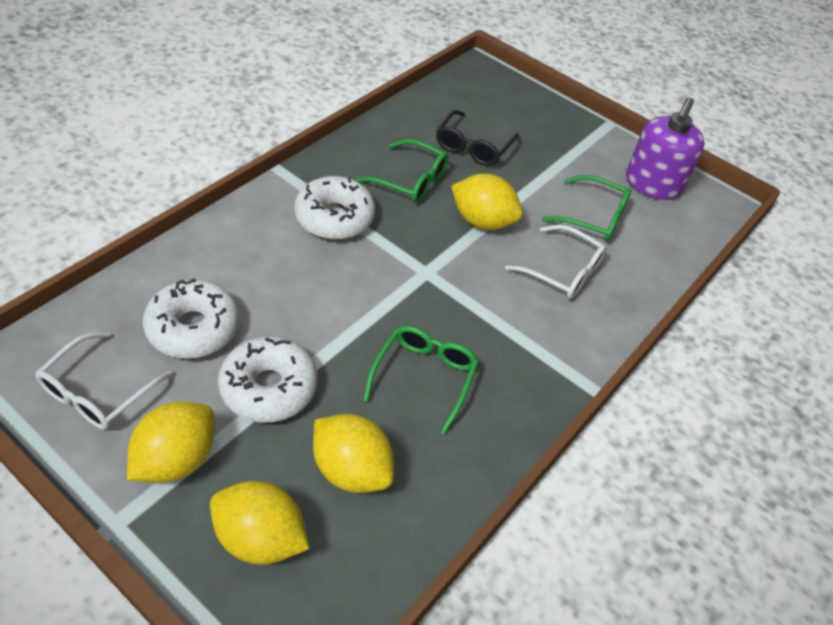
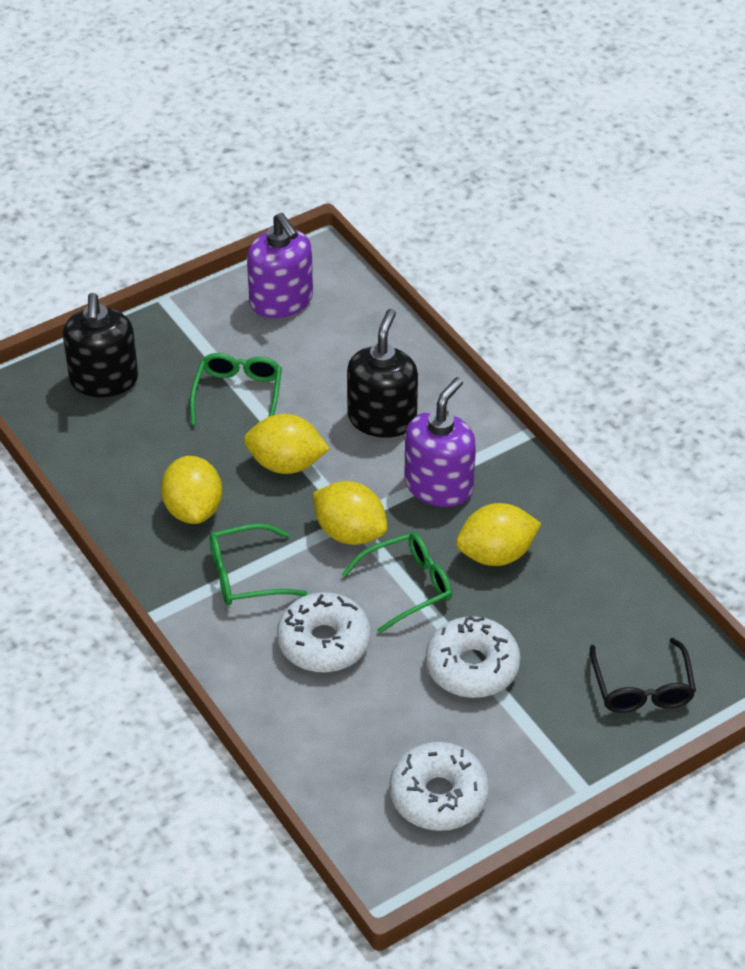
black soap dispenser: none = 0 -> [63,293,138,397] [347,309,418,438] = 2
purple soap dispenser: [626,98,705,200] = 1 -> [247,213,313,318] [404,377,476,507] = 2
white glasses: [36,332,173,430] [505,225,607,299] = 2 -> none = 0

